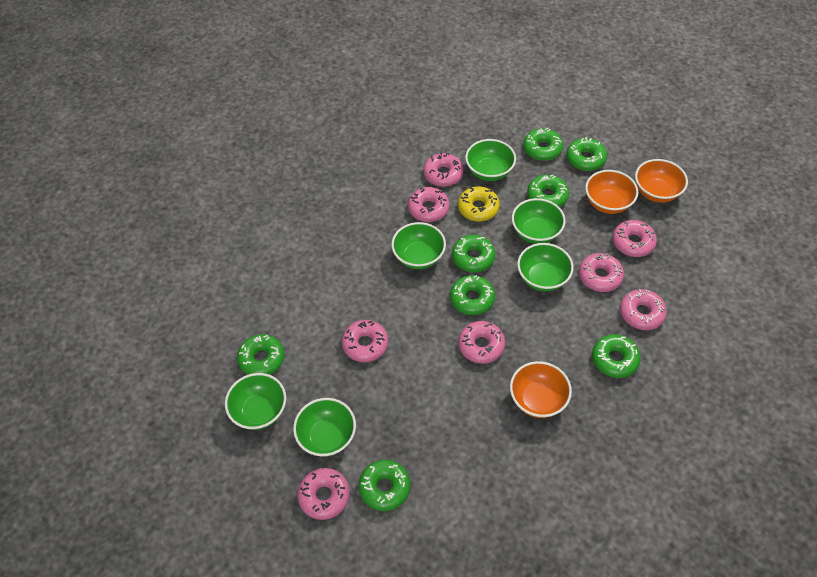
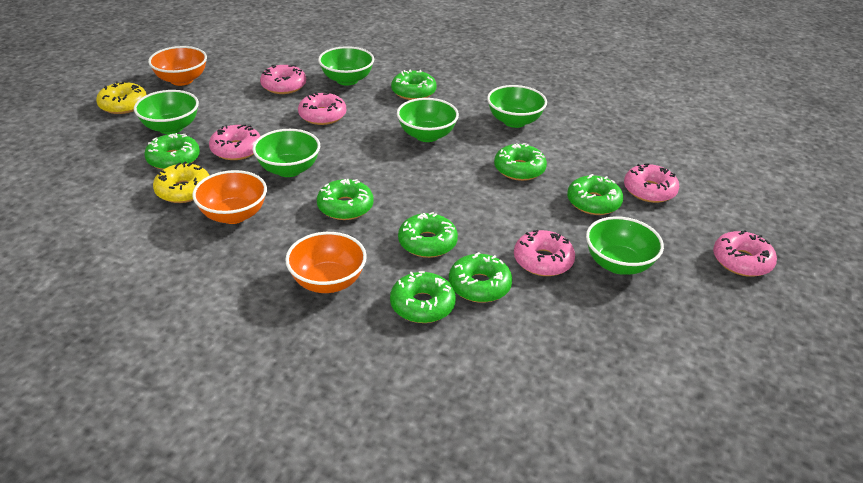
pink donut: [298,468,350,520] [342,320,388,362] [408,187,449,222] [423,152,464,187] [458,321,505,364] [579,253,624,292] [612,220,657,257] [620,289,667,330] = 8 -> [209,125,260,160] [260,65,306,94] [298,92,346,125] [514,230,575,276] [624,163,679,203] [713,230,777,277] = 6
yellow donut: [458,186,500,221] = 1 -> [96,81,147,114] [153,162,210,203] = 2

